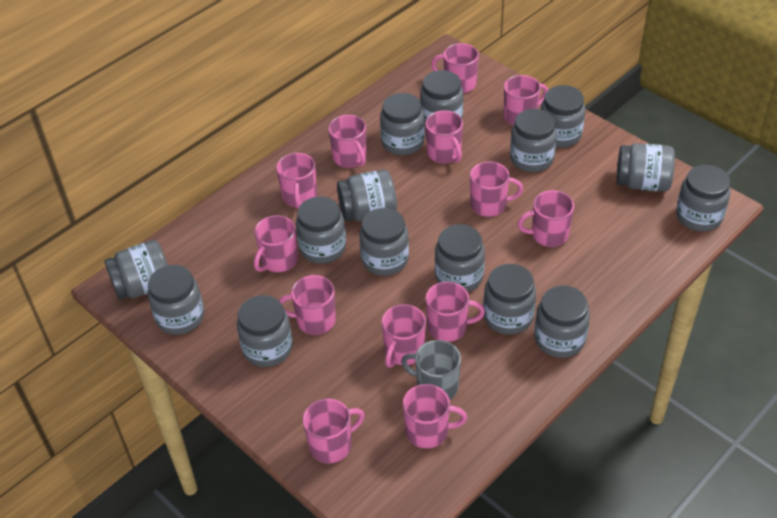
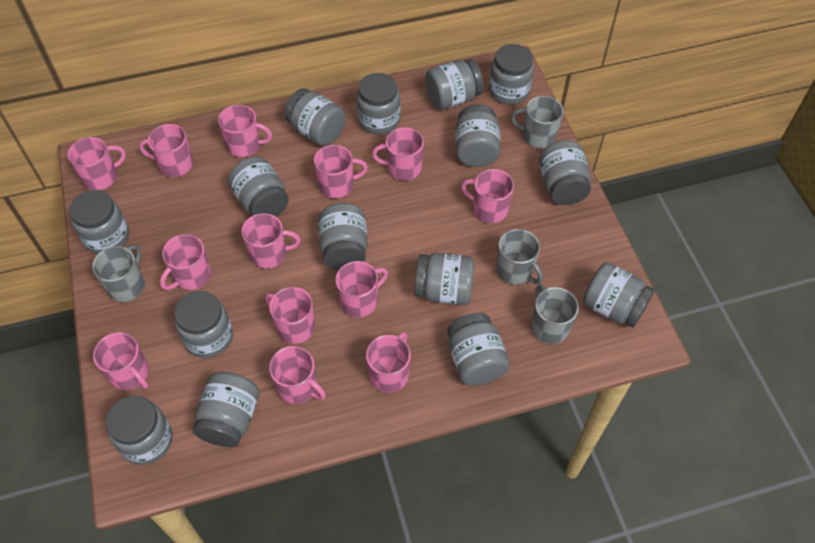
grey mug: [401,340,461,400] = 1 -> [92,244,145,302] [496,229,543,285] [510,96,563,148] [531,284,579,344] = 4

